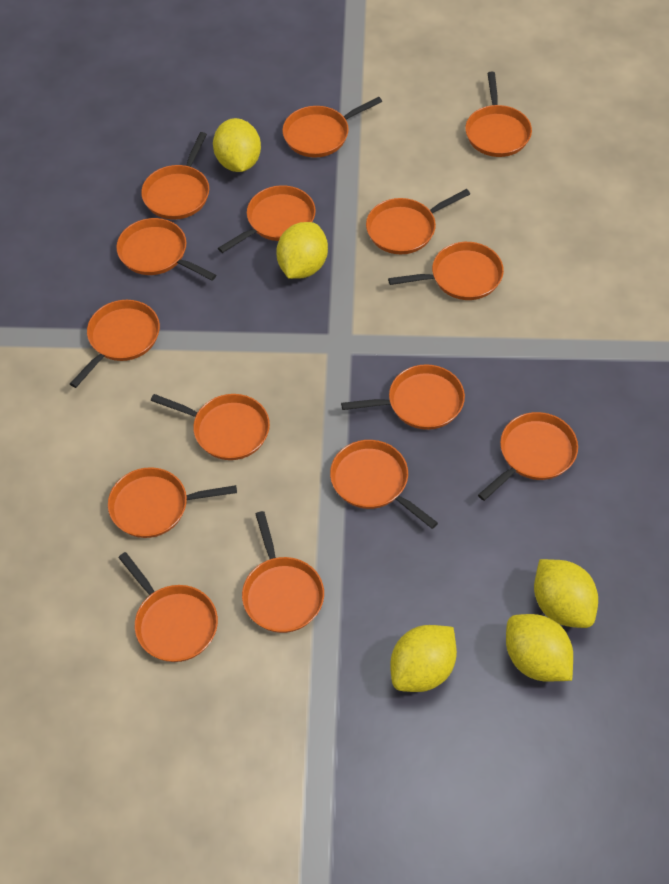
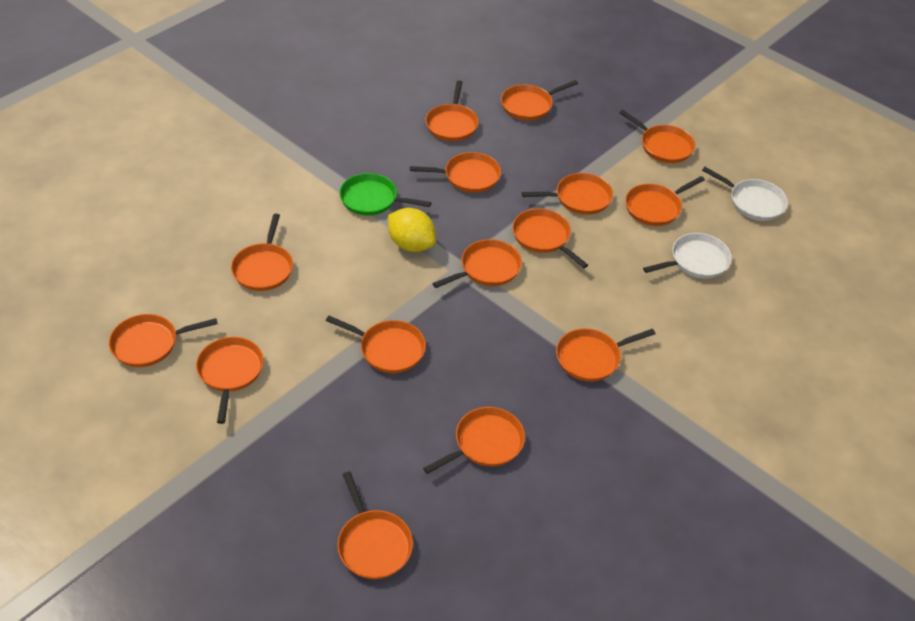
green pan: none = 0 -> [339,173,431,216] = 1
white pan: none = 0 -> [643,233,732,279] [702,167,788,221] = 2
yellow lemon: [213,118,261,172] [276,222,328,279] [390,625,457,692] [506,614,573,682] [534,559,598,628] = 5 -> [388,208,436,252] = 1

